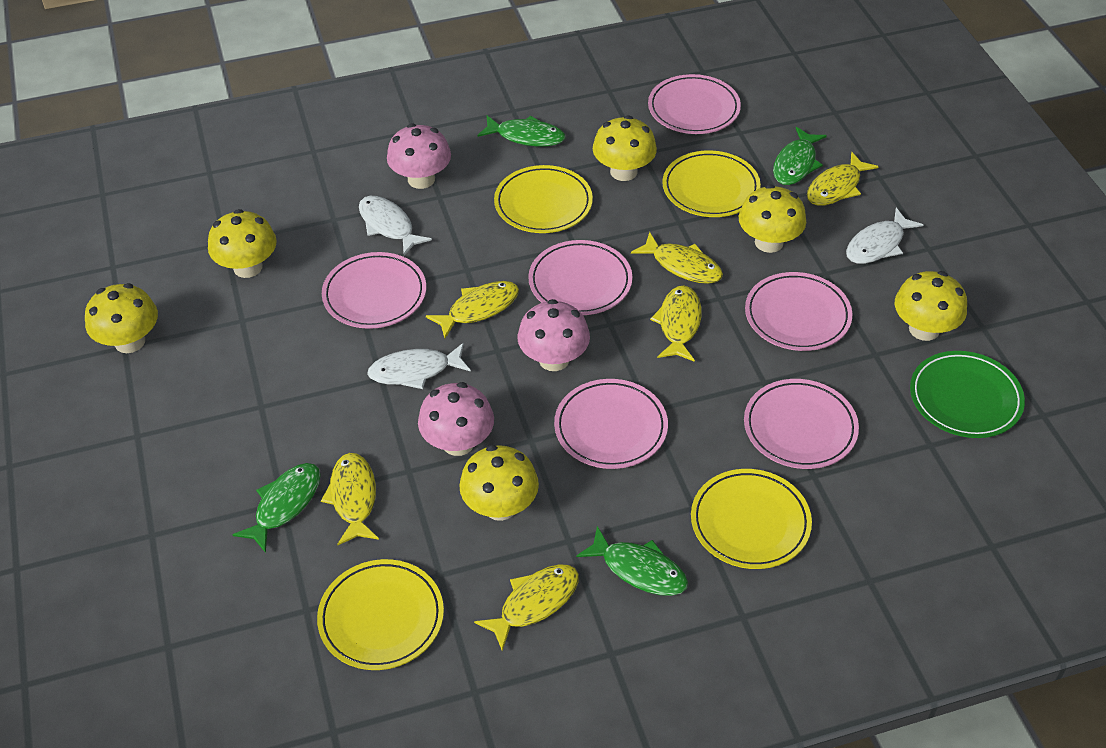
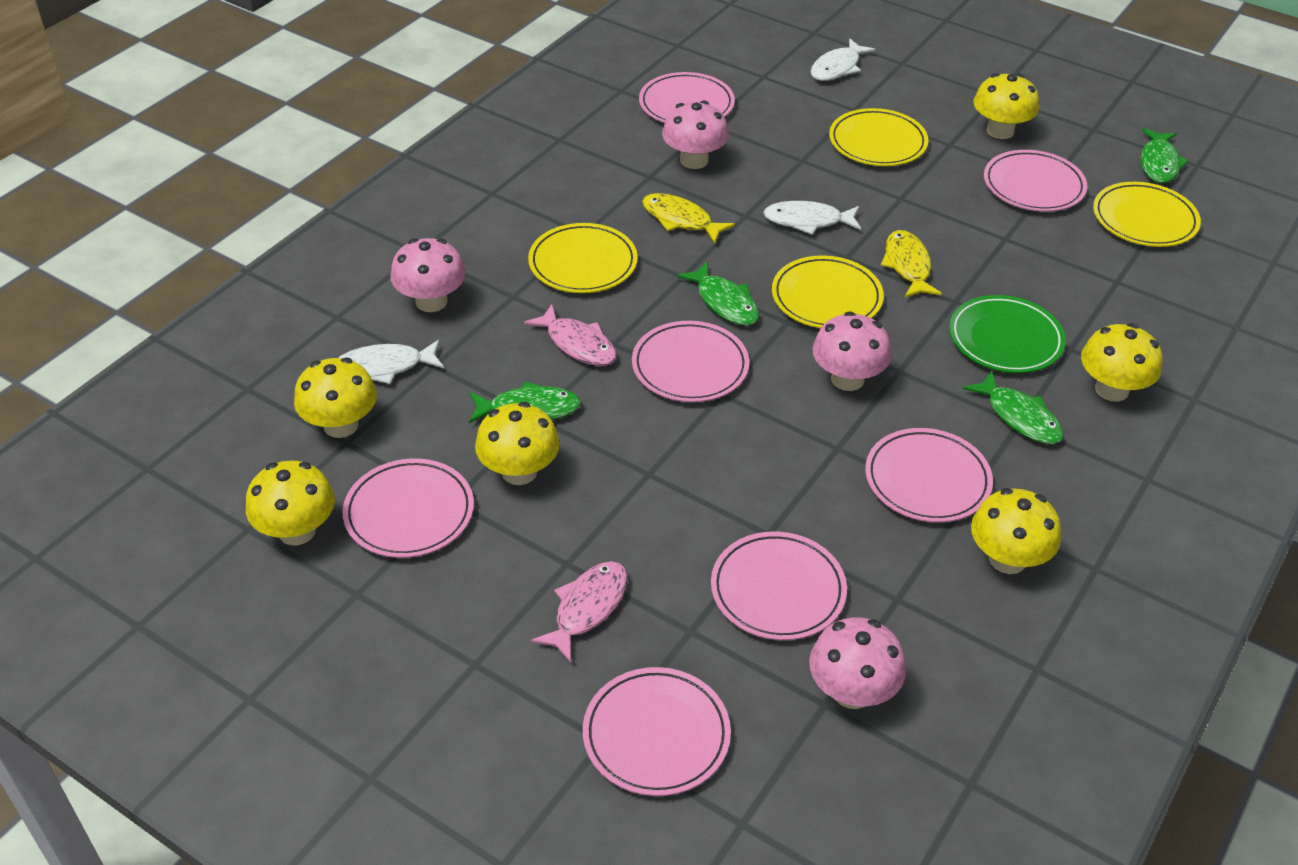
pink fish: none = 0 -> [524,304,616,366] [531,561,628,662] = 2
pink mushroom: [387,124,451,189] [418,382,494,456] [517,299,590,371] = 3 -> [390,238,466,312] [662,100,729,169] [809,617,906,709] [812,311,892,391] = 4
pink plate: [322,252,426,329] [528,240,632,315] [554,379,668,469] [648,74,741,134] [744,379,859,469] [745,272,852,351] = 6 -> [342,458,474,558] [583,667,731,796] [632,321,749,402] [639,72,735,123] [711,531,847,640] [865,428,993,523] [984,150,1087,212] = 7
yellow fish: [321,453,379,545] [426,281,519,338] [474,564,579,651] [631,232,723,284] [650,286,702,362] [807,152,879,206] = 6 -> [642,193,735,243] [881,230,942,298] = 2

